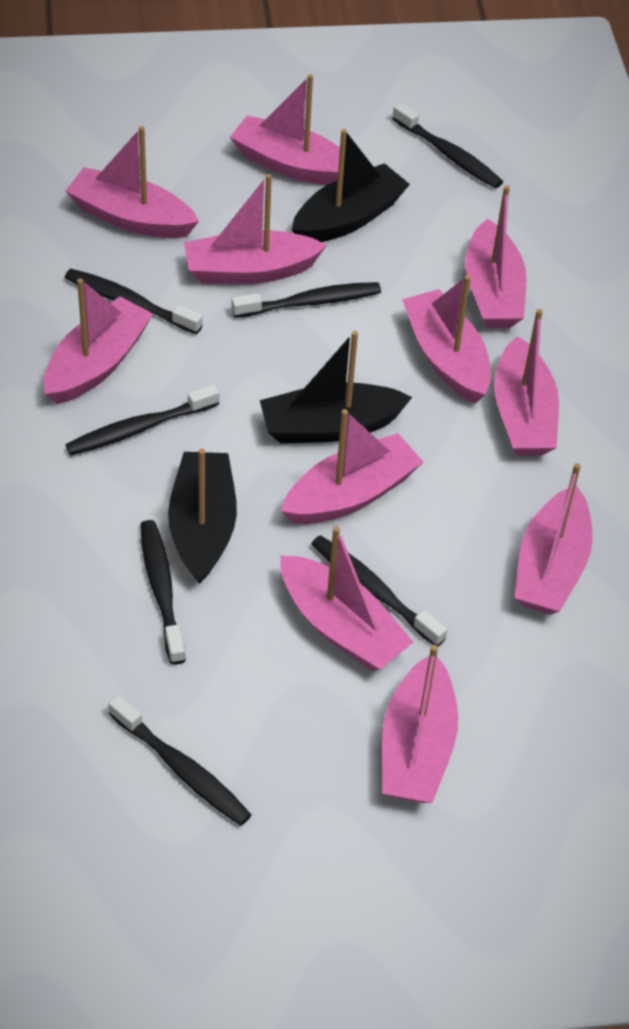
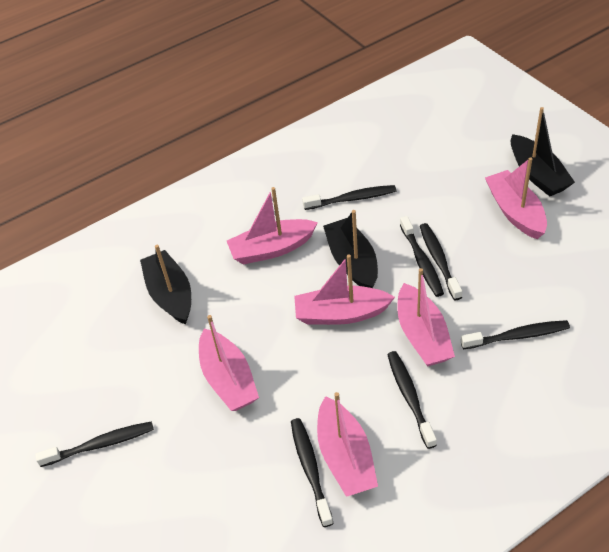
pink boat: [44,278,153,404] [65,126,199,238] [184,174,327,284] [230,74,340,185] [280,526,413,671] [281,409,423,524] [382,645,458,803] [402,275,491,404] [465,186,527,328] [494,309,559,456] [515,463,593,615] = 11 -> [199,315,259,411] [227,187,318,264] [294,255,395,325] [317,392,378,497] [398,268,455,366] [485,157,547,239] = 6

